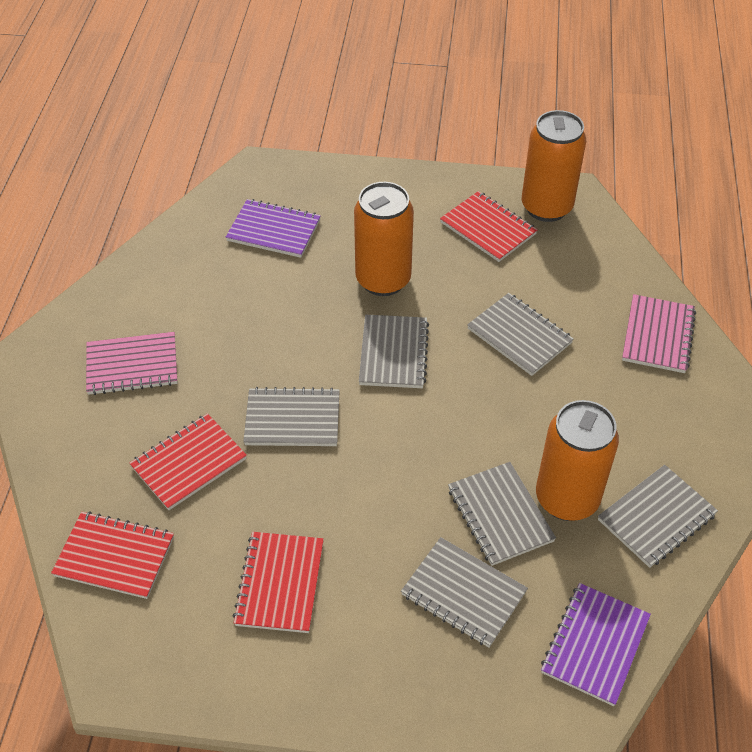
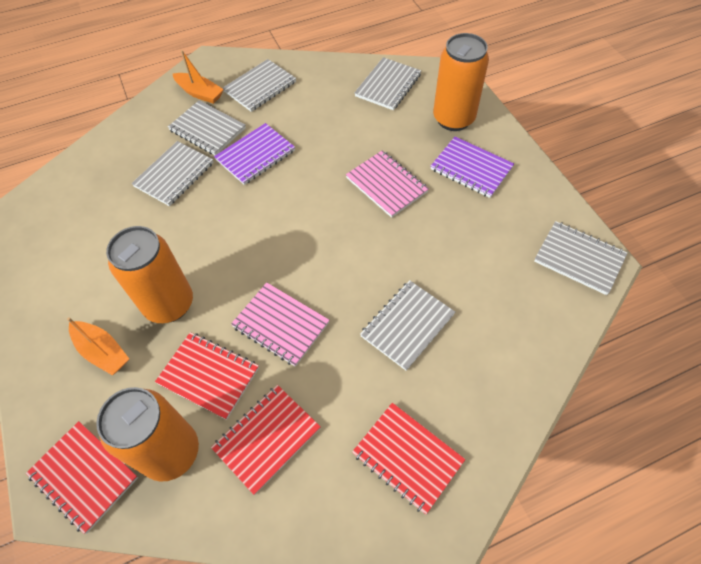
orange boat: none = 0 -> [67,317,129,375] [173,50,224,104] = 2

